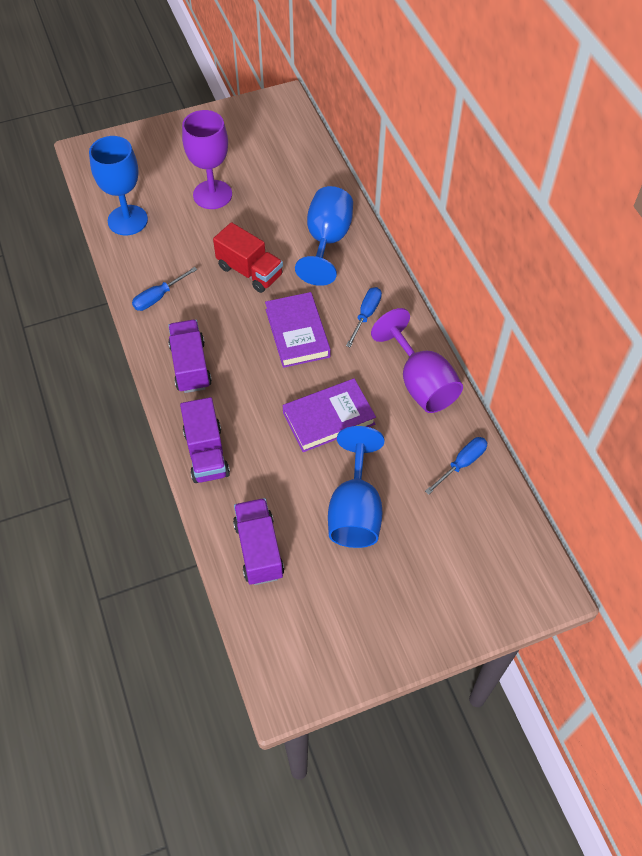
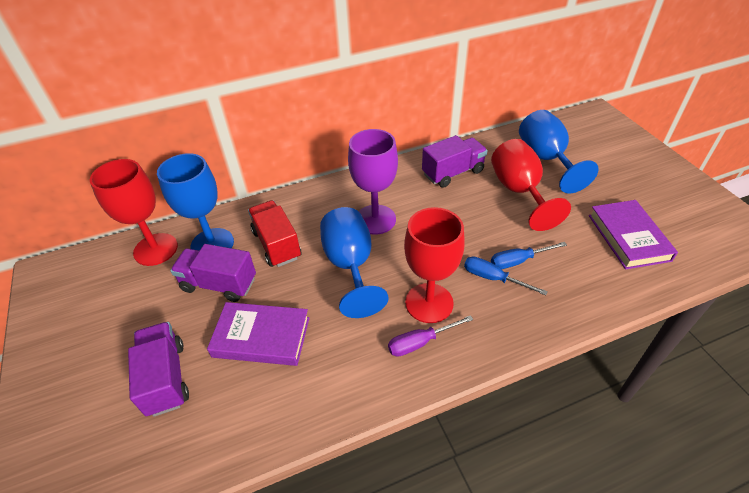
blue screwdriver: [132,267,197,311] [346,287,382,347] [425,437,487,495] = 3 -> [464,256,548,295] [491,242,567,269] = 2
purple goblet: [182,110,232,209] [371,308,463,413] = 2 -> [348,129,398,235] = 1
purple screwdriver: none = 0 -> [388,315,473,357] = 1
red goblet: none = 0 -> [90,159,178,266] [404,207,465,323] [491,139,571,231] = 3

